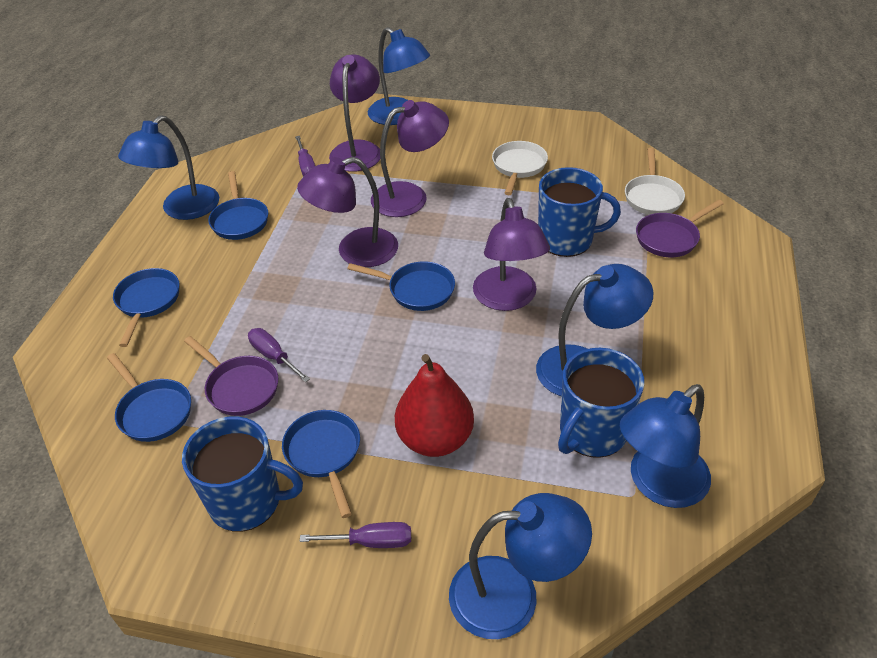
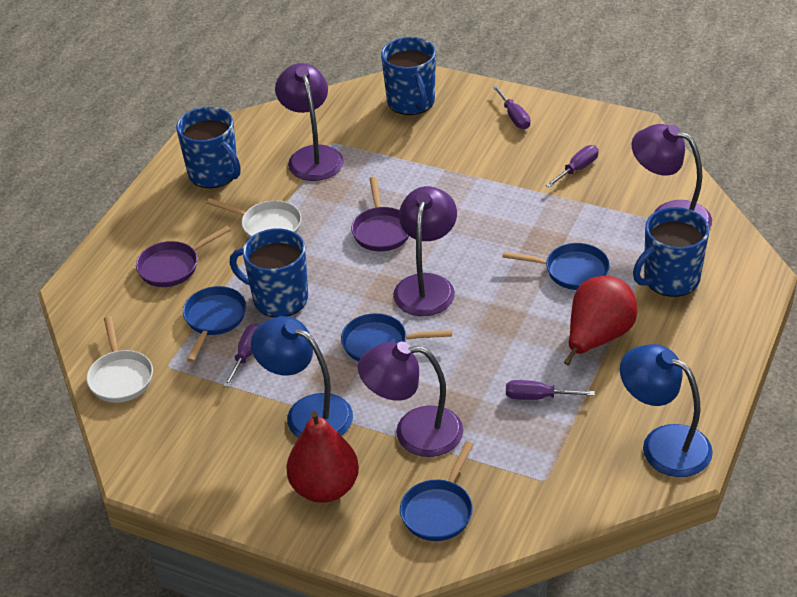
blue lamp: [118,115,219,220] [367,27,430,125] [449,493,592,639] [536,264,654,396] [620,384,711,508] = 5 -> [251,316,353,438] [620,344,713,477] = 2
blue mug: [182,416,303,532] [538,167,621,257] [558,348,644,458] = 3 -> [176,107,241,188] [230,228,308,318] [381,37,436,115] [633,207,709,297] = 4
blue pan: [107,353,191,442] [113,268,180,347] [208,171,268,240] [282,410,360,518] [347,261,455,311] = 5 -> [183,286,246,362] [341,313,452,362] [400,441,474,541] [502,243,609,290] = 4
purple screwdriver: [248,328,310,382] [295,136,315,176] [300,522,411,548] = 3 -> [223,323,259,387] [493,85,530,129] [506,380,595,400] [545,145,599,188] = 4
red pear: [395,354,474,457] = 1 -> [286,411,359,503] [564,276,638,366] = 2

